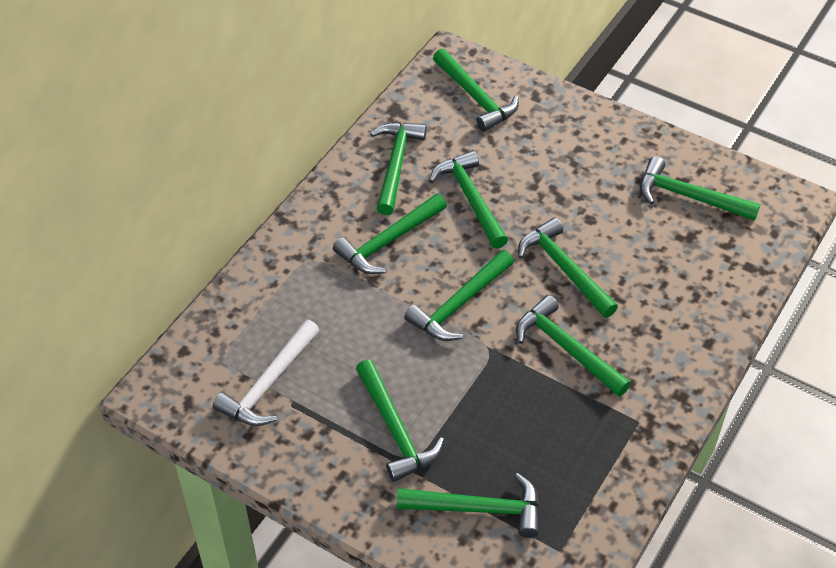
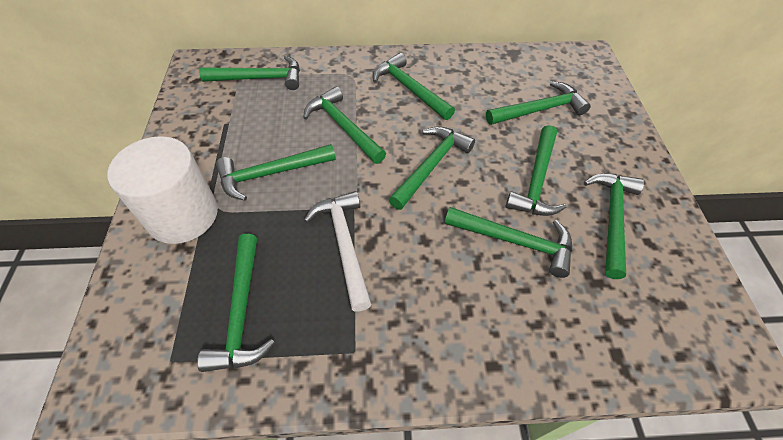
white cylinder: none = 0 -> [107,136,218,244] = 1

